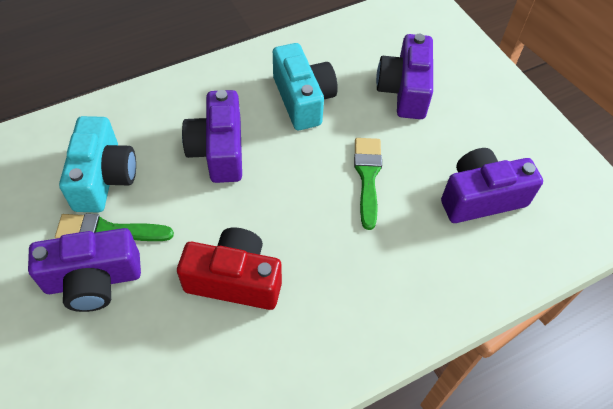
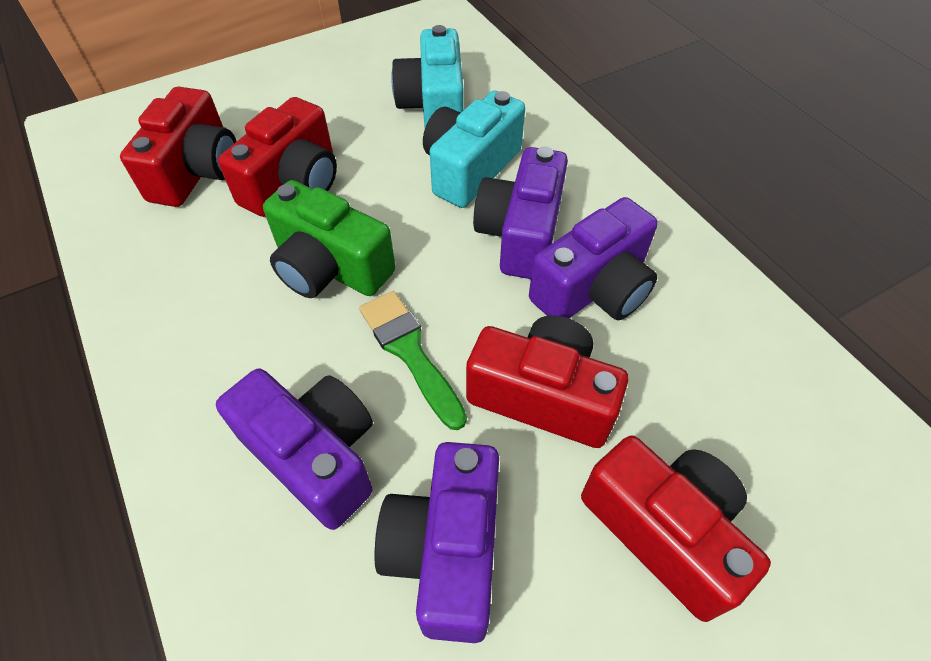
green brush: [55,214,174,241] [354,138,382,230] = 2 -> [359,291,467,430] = 1
green camera: none = 0 -> [263,180,395,298] = 1
red camera: [177,227,282,310] = 1 -> [120,86,236,207] [218,97,337,217] [466,315,628,448] [581,436,771,622] = 4

